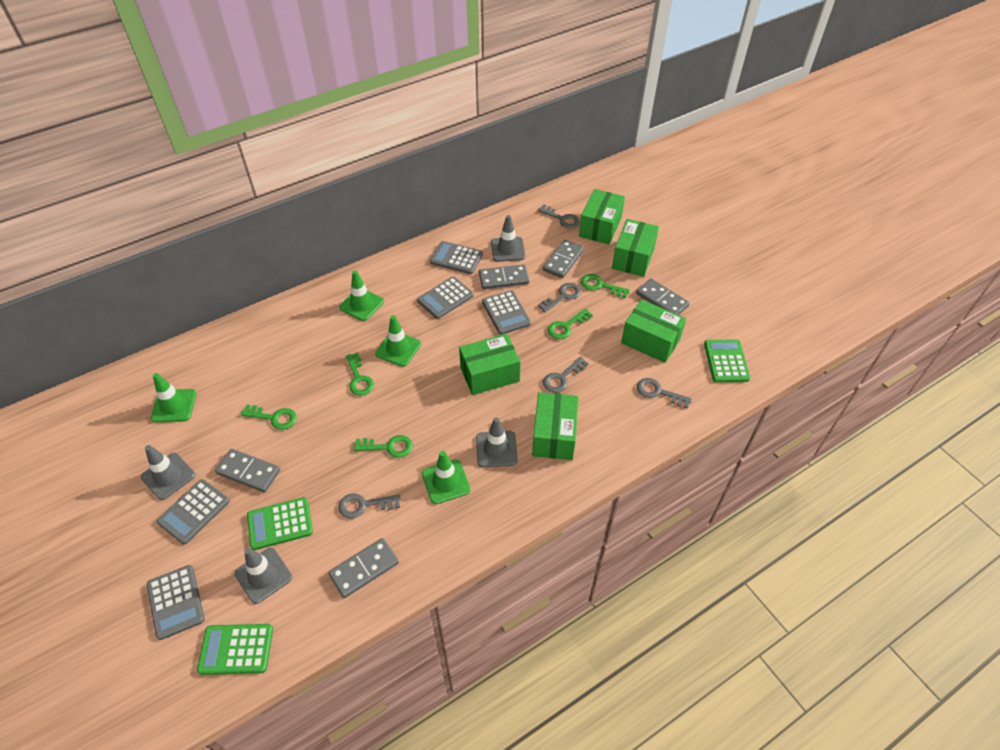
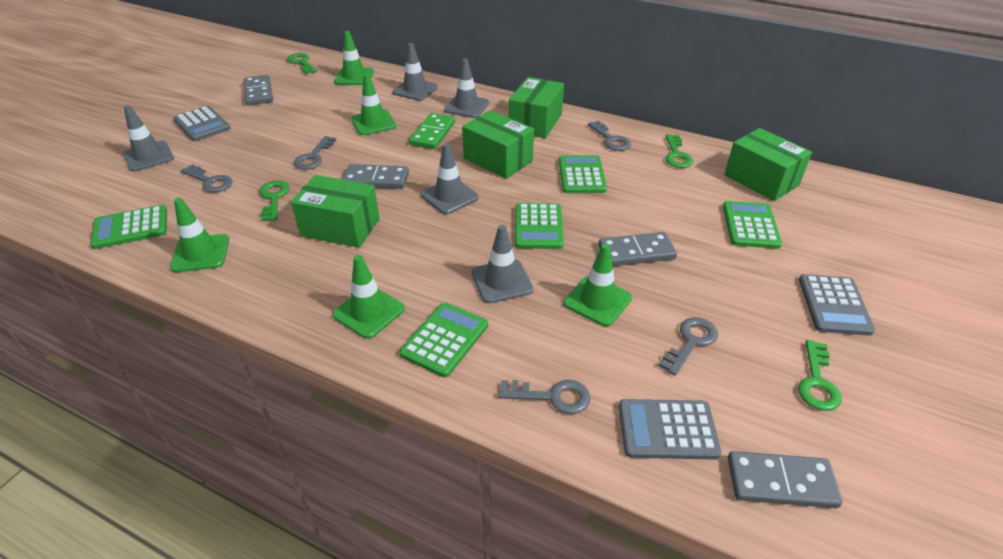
green box: [459,334,521,395] [532,392,579,460] [579,189,625,245] [612,219,659,277] [621,299,686,363] = 5 -> [291,175,380,248] [462,110,534,179] [509,77,564,138] [724,128,812,201] = 4
green calculator: [197,624,273,675] [247,497,313,550] [704,339,750,382] = 3 -> [90,205,167,249] [399,303,488,377] [515,203,564,249] [559,155,607,193] [723,201,782,249] = 5
green domino: none = 0 -> [409,113,455,149] = 1
green key: [241,405,297,430] [346,353,374,396] [354,435,413,458] [548,308,593,339] [581,274,630,298] = 5 -> [260,180,289,221] [287,53,317,74] [665,134,693,168] [798,340,842,411] = 4
green traffic cone: [151,373,196,422] [339,270,384,321] [375,315,421,367] [422,451,471,504] = 4 -> [170,198,229,272] [333,255,405,339] [334,31,374,85] [351,74,396,135] [564,244,632,326] = 5
grey calculator: [147,565,205,640] [156,479,230,545] [417,277,474,319] [430,241,483,274] [482,291,531,335] = 5 -> [173,106,231,141] [619,399,721,460] [799,274,875,336] = 3
grey domino: [215,449,280,492] [328,538,399,598] [479,264,529,289] [543,240,584,278] [636,279,690,315] = 5 -> [244,75,273,105] [342,164,409,189] [598,232,677,266] [728,451,842,508] = 4
grey traffic cone: [141,445,195,500] [235,548,292,604] [476,417,518,468] [491,215,525,262] = 4 -> [123,105,174,171] [393,43,438,101] [421,143,479,214] [444,59,489,118] [472,225,533,303] = 5

